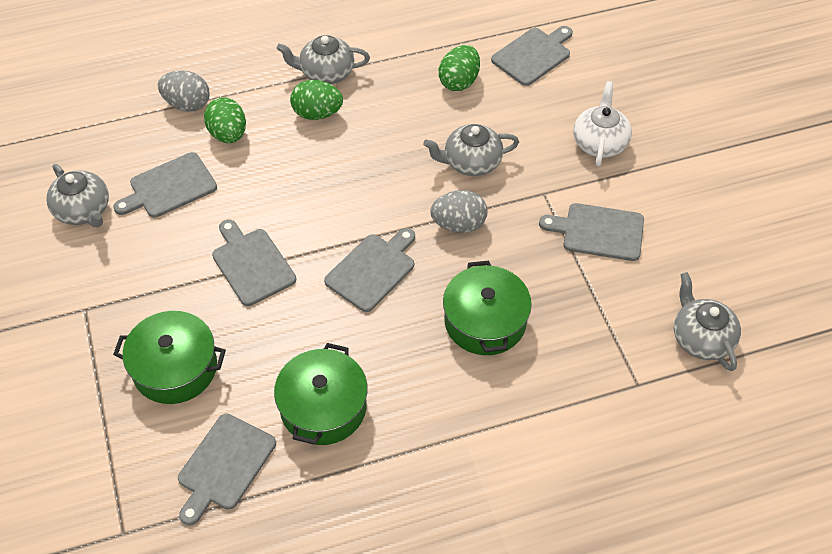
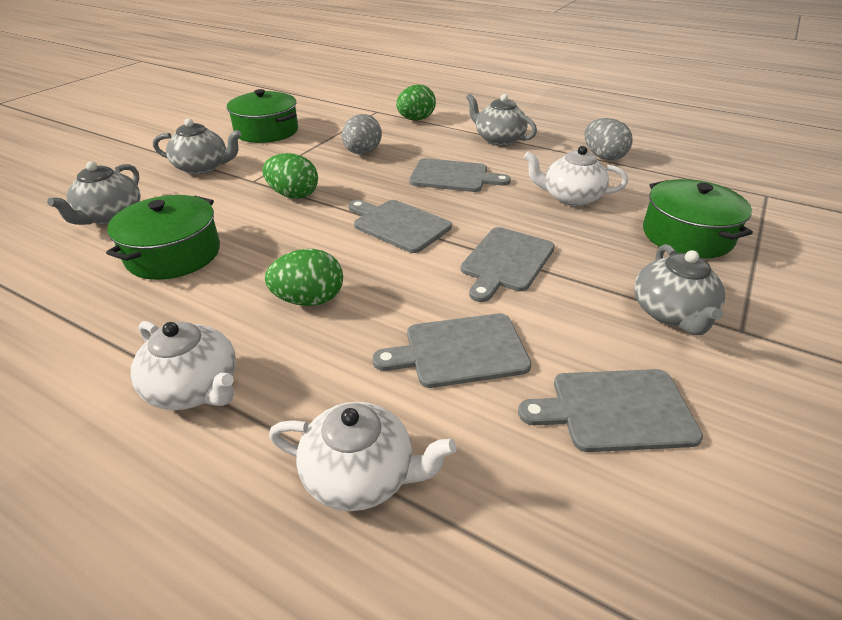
grey cutting board: [113,152,217,218] [178,414,276,525] [212,220,296,306] [324,228,415,312] [491,26,573,86] [539,203,644,261] = 6 -> [348,200,452,253] [372,313,531,388] [409,158,511,192] [461,227,555,302] [518,369,703,452] = 5
white teapot: [574,81,632,166] = 1 -> [131,321,236,410] [269,402,457,511] [524,146,628,206] = 3

